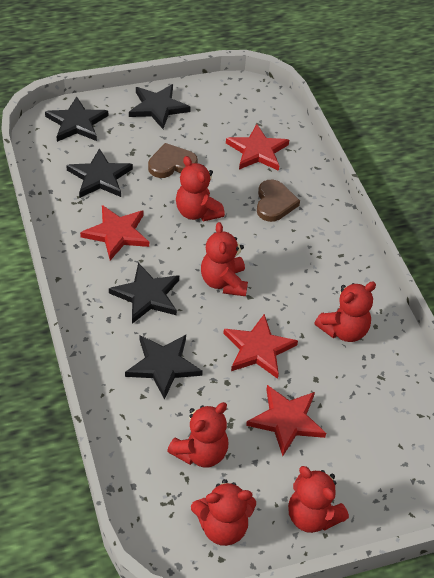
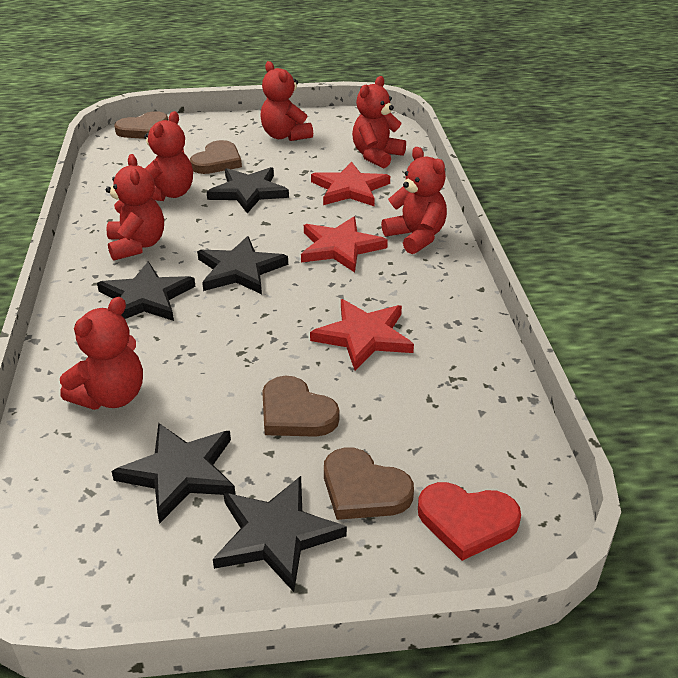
brown heart: [148,143,198,178] [257,180,300,222] = 2 -> [114,111,169,139] [190,140,242,174] [262,376,339,437] [324,448,414,520] = 4
red heart: none = 0 -> [418,482,521,561] = 1
red star: [80,205,149,260] [223,314,298,379] [226,124,289,171] [246,385,326,456] = 4 -> [301,217,388,272] [310,299,414,371] [311,161,390,206] = 3

